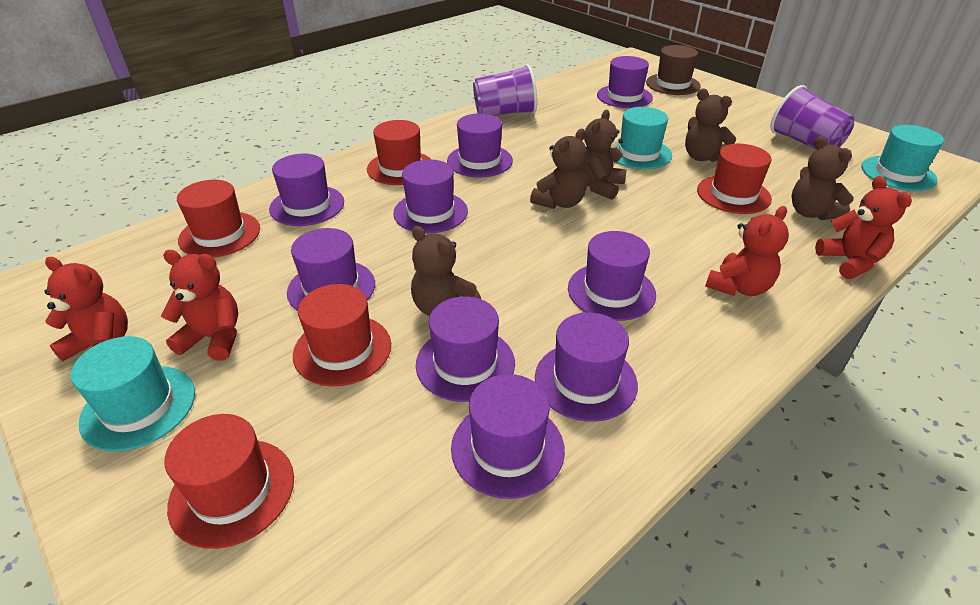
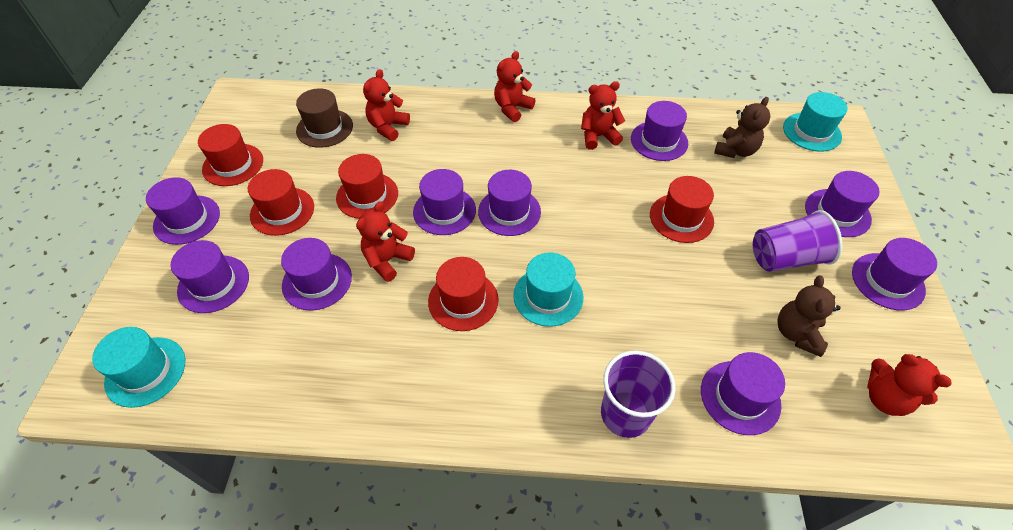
brown teddy bear: [411,226,481,316] [530,129,587,209] [582,110,627,200] [685,89,736,162] [792,136,854,220] = 5 -> [714,97,771,158] [778,276,841,357] = 2
red teddy bear: [45,257,128,362] [161,250,238,361] [705,206,789,296] [815,176,912,279] = 4 -> [356,201,415,282] [363,69,410,141] [494,51,536,122] [581,81,625,150] [867,354,952,416] = 5

